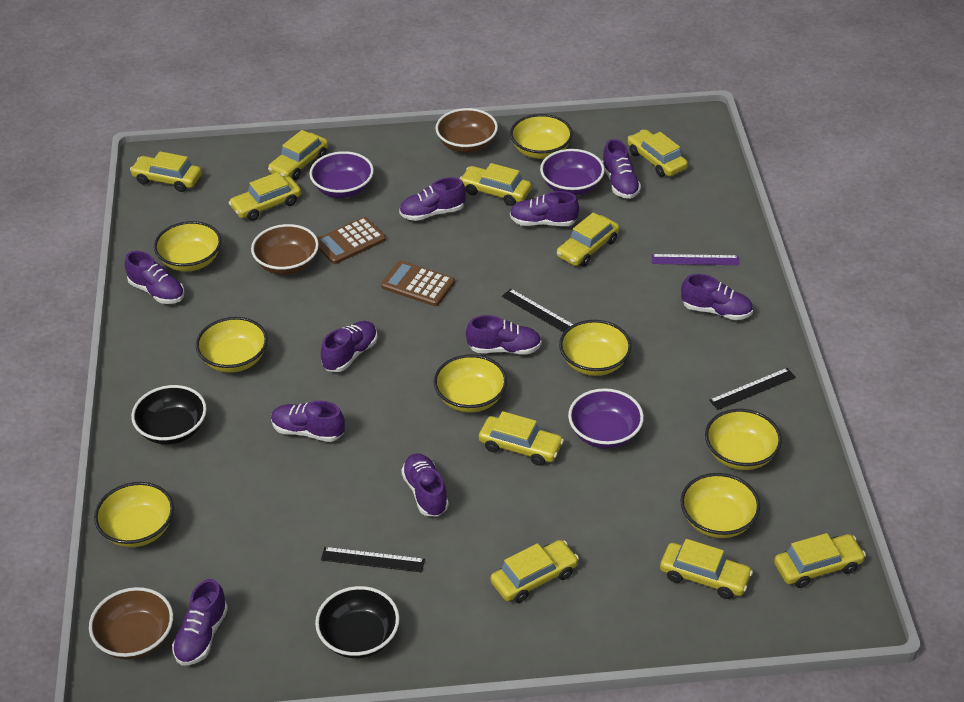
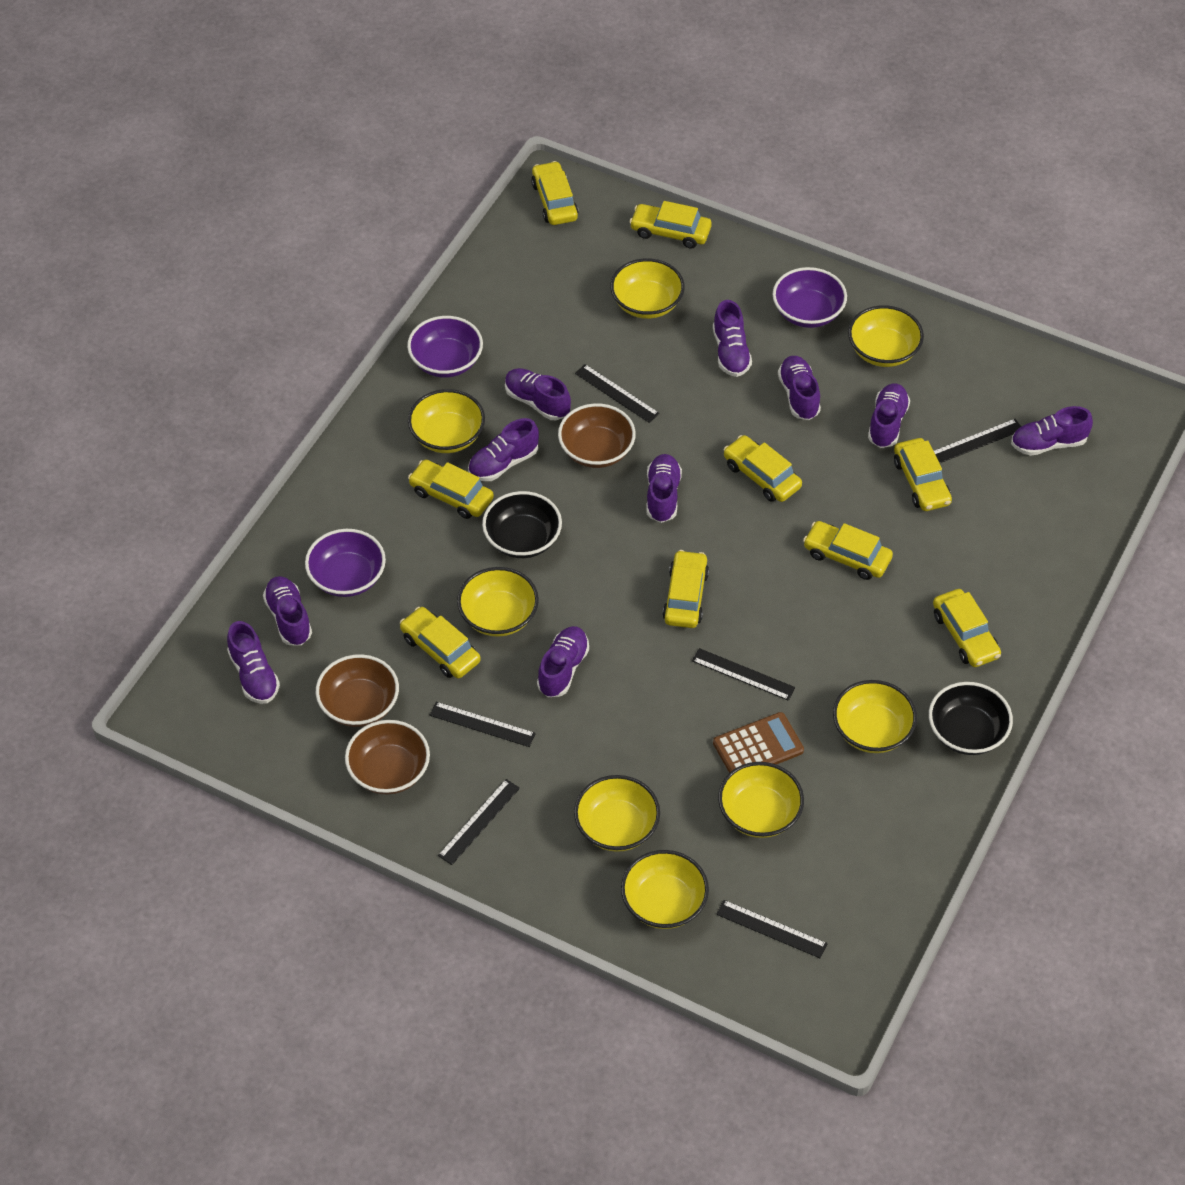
black ruler: [321,547,425,572] [502,289,573,332] [709,368,796,410] = 3 -> [430,702,536,747] [438,779,520,865] [575,364,660,423] [692,648,795,701] [716,900,828,959] [934,419,1021,463] = 6
brown calculator: [317,217,386,264] [381,261,455,306] = 2 -> [713,712,804,773] = 1
purple ruler: [652,254,739,265] = 1 -> none = 0
yellow car: [130,151,202,192] [229,172,301,221] [268,130,328,180] [460,163,532,206] [479,411,564,466] [490,540,579,603] [557,212,619,266] [628,129,688,177] [660,539,753,599] [774,533,866,588] = 10 -> [400,607,481,678] [408,459,494,519] [531,161,579,225] [630,201,712,249] [662,550,709,628] [724,435,802,502] [803,521,893,580] [894,438,952,511] [933,589,1001,667] = 9

